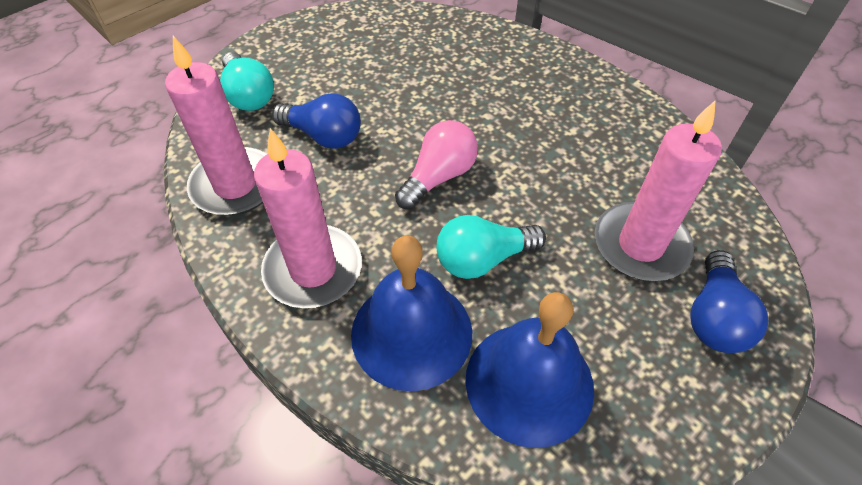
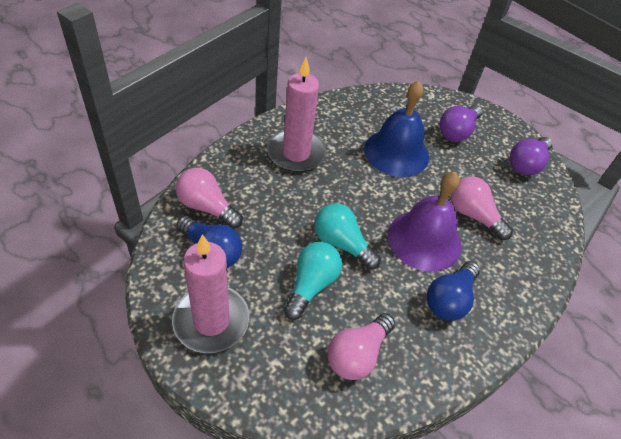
blue bell: [351,236,472,391] [466,292,594,448] = 2 -> [364,81,429,177] = 1
pink candle: [165,36,267,216] [254,128,362,308] [595,101,722,281] = 3 -> [172,234,250,353] [267,57,326,172] = 2
pink light bulb: [395,120,478,210] = 1 -> [176,168,243,229] [328,313,395,380] [451,176,513,240] = 3
purple bell: none = 0 -> [388,171,462,272] = 1
purple light bulb: none = 0 -> [439,105,482,141] [510,137,552,175] = 2

